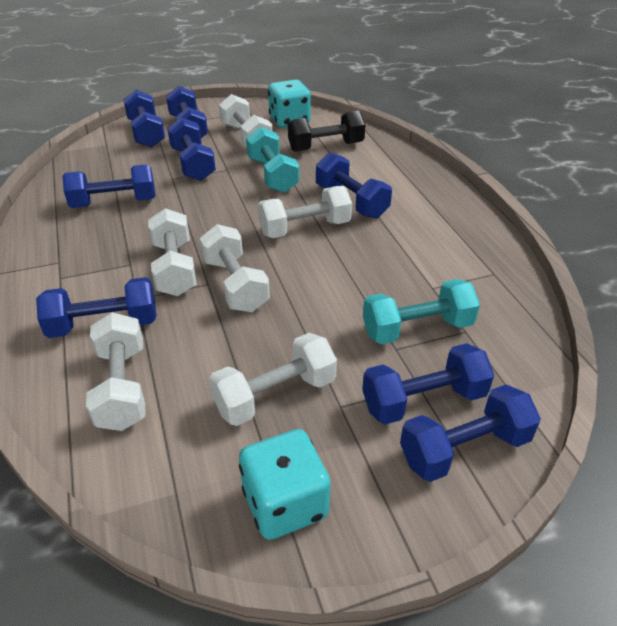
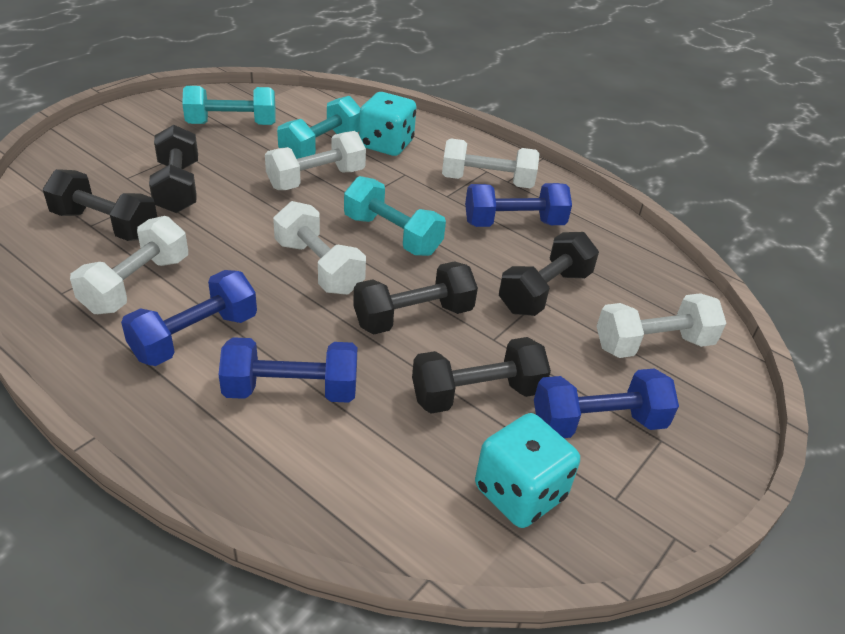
black dumbbell: [288,111,365,152] = 1 -> [43,169,157,241] [149,125,198,213] [353,261,478,334] [412,337,551,414] [499,232,599,316] = 5
blue dumbbell: [36,277,156,338] [63,164,156,208] [123,90,165,148] [166,86,208,138] [167,117,216,181] [316,152,392,219] [362,343,494,425] [400,384,541,482] = 8 -> [121,270,257,366] [218,337,358,403] [465,183,572,227] [534,368,679,438] = 4
turquoise dumbbell: [246,127,299,193] [363,279,480,344] = 2 -> [182,86,276,125] [277,96,361,159] [344,176,446,256] = 3
white dumbbell: [86,312,146,431] [148,208,197,296] [199,224,270,312] [209,333,337,426] [219,94,272,147] [258,186,352,238] = 6 -> [70,216,188,314] [265,131,366,190] [273,201,366,295] [442,138,540,188] [596,293,726,358] = 5

